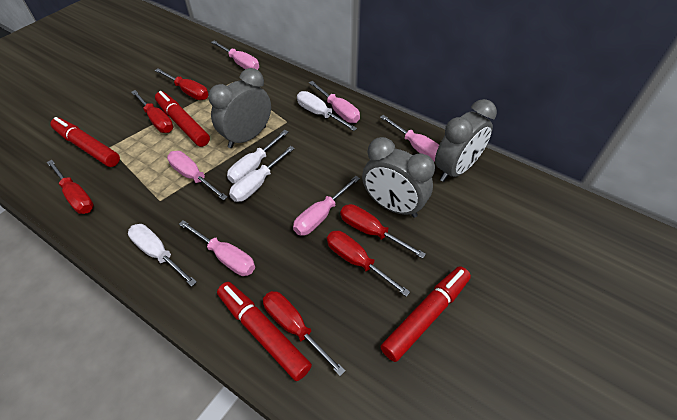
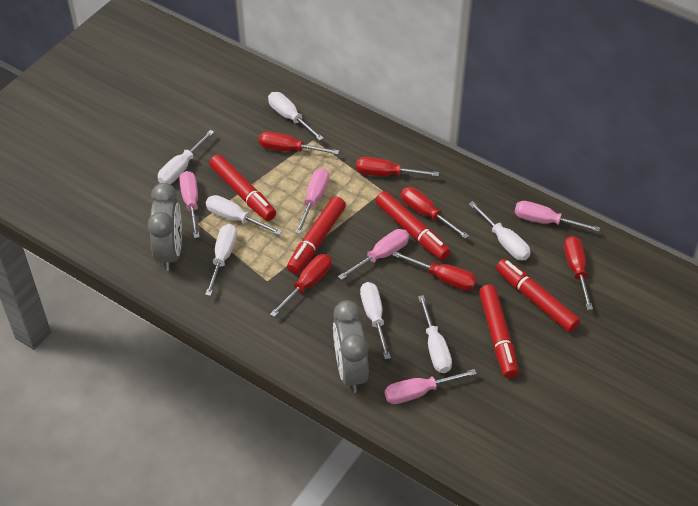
grey clock: [208,68,271,148] [362,137,435,218] [435,99,497,182] = 3 -> [148,183,182,271] [333,300,369,393] = 2
pink screwdriver: [167,151,228,201] [179,220,255,276] [211,41,259,70] [293,176,360,236] [309,81,360,123] [380,115,439,161] = 6 -> [179,171,200,238] [295,168,329,234] [338,229,409,280] [385,369,477,404] [514,201,600,232] = 5
red marker: [50,117,120,167] [155,91,210,147] [217,282,312,381] [380,266,471,362] = 4 -> [209,154,276,221] [287,196,346,274] [375,191,450,260] [479,285,519,378] [496,259,580,332] = 5
white screwdriver: [128,224,197,287] [227,130,288,183] [229,146,295,202] [297,91,357,131] = 4 -> [158,130,214,184] [205,224,237,296] [206,195,282,235] [268,92,324,141] [360,282,391,359] [418,295,452,373] [469,201,531,260] = 7

